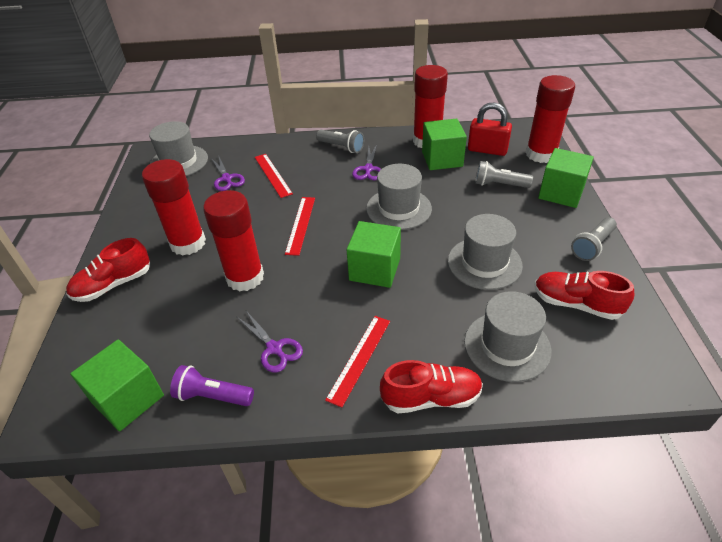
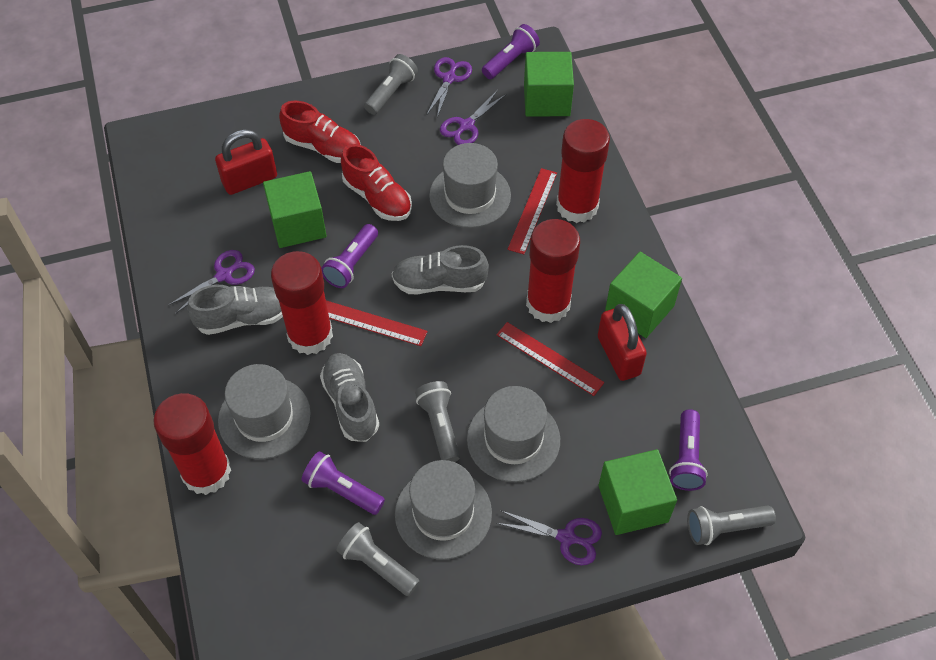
grey flashlight: [316,130,364,153] [475,161,533,188] [571,217,617,261] = 3 -> [337,522,420,596] [364,54,418,115] [415,381,460,462] [687,505,776,545] = 4
grey shoe: none = 0 -> [187,285,283,335] [320,353,379,442] [392,245,489,294] = 3
purple flashlight: [170,365,254,406] = 1 -> [301,451,385,515] [321,224,378,288] [482,24,540,79] [669,409,708,491] = 4
purple scissors: [211,155,245,191] [237,311,303,373] [352,144,381,180] = 3 -> [169,250,255,314] [426,57,472,117] [440,90,506,145] [496,510,602,565] = 4
red padlock: [468,103,512,156] = 1 -> [215,129,277,195] [598,304,647,381] = 2
red shoe: [66,238,150,302] [380,360,483,413] [534,271,634,320] = 3 -> [279,101,361,163] [341,144,412,221] = 2

